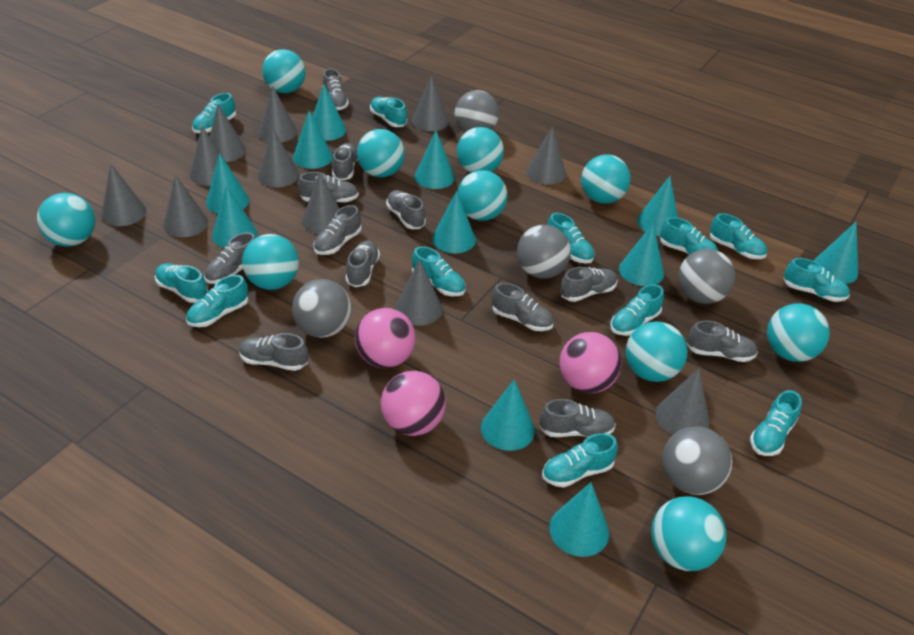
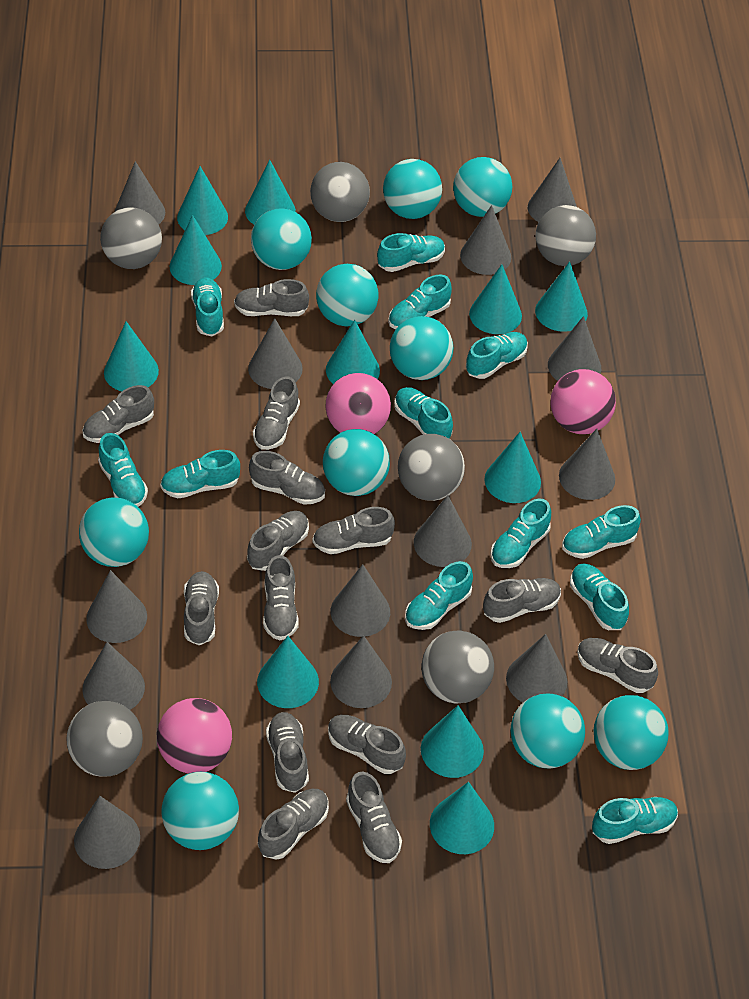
grey ball: [292,279,351,338] [455,90,499,132] [517,225,571,279] [662,426,732,495] [678,249,735,304] = 5 -> [66,701,143,777] [100,207,162,269] [310,162,370,222] [398,434,465,501] [422,630,494,704] [536,205,596,266] = 6
grey cone: [101,164,146,226] [163,174,208,237] [190,126,230,186] [210,104,246,162] [258,86,297,142] [258,128,299,187] [302,173,340,234] [395,259,443,326] [412,76,449,131] [526,126,566,185] [656,368,710,435] = 11 -> [74,796,140,869] [82,642,145,710] [87,570,147,643] [115,161,165,224] [248,318,303,389] [330,635,392,708] [331,564,390,637] [414,495,472,567] [460,205,511,275] [506,634,567,702] [528,158,577,222] [548,316,601,381] [559,429,615,500] = 13
grey shoe: [204,232,256,284] [239,333,308,371] [298,172,359,203] [314,205,361,255] [322,69,349,110] [332,143,358,181] [346,241,380,287] [386,190,426,229] [492,283,554,331] [540,399,616,437] [560,267,618,302] [687,320,758,362] = 12 -> [82,385,154,443] [184,571,219,645] [234,279,309,316] [247,511,309,571] [249,451,325,505] [253,376,300,450] [258,789,329,860] [263,555,298,640] [266,712,309,793] [313,507,395,554] [328,715,406,774] [346,772,402,863] [483,578,561,623] [577,638,658,693] = 14

